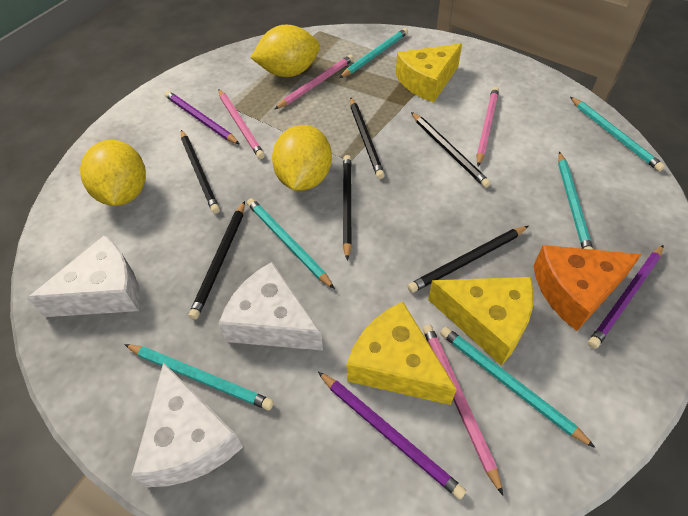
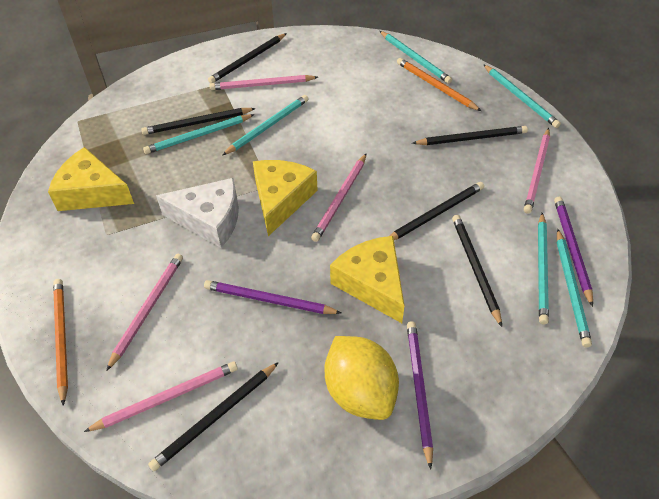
orange cheese: [534,245,642,331] = 1 -> none = 0
orange pencil: none = 0 -> [53,279,68,406] [397,58,481,111] = 2
pink pencil: [218,89,265,159] [275,55,354,109] [422,324,503,495] [476,87,499,166] = 4 -> [84,362,238,432] [106,254,183,371] [209,75,318,90] [311,154,366,242] [524,128,550,214] = 5
white cheese: [27,235,140,317] [132,362,243,487] [219,262,323,351] = 3 -> [156,178,239,248] = 1
yellow lemon: [80,140,146,206] [251,25,320,77] [272,125,332,191] = 3 -> [324,336,399,420] = 1

